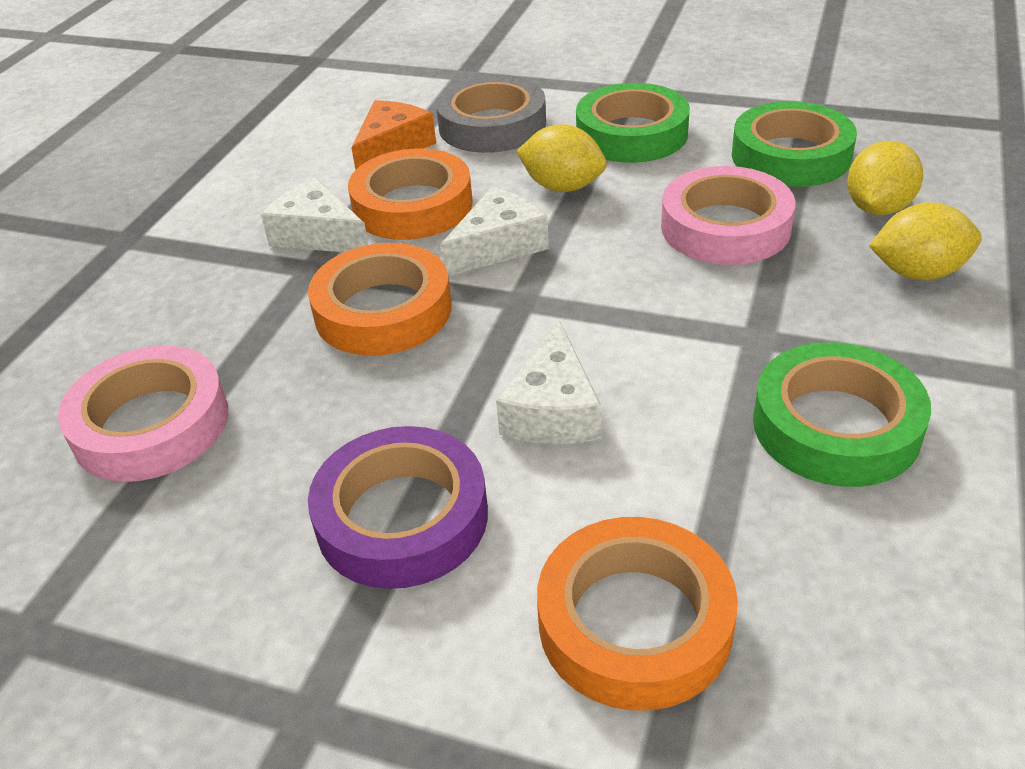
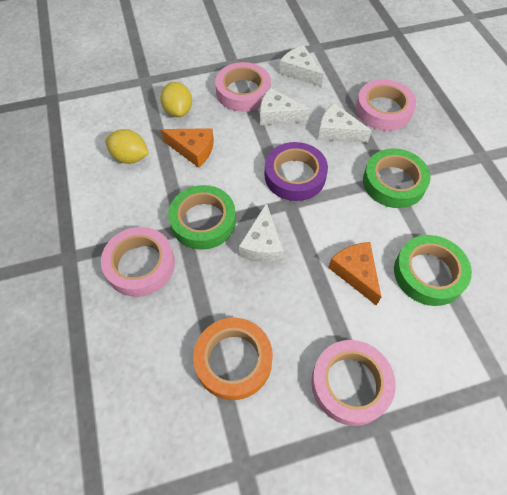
grey tape: [436,76,546,153] = 1 -> none = 0
orange cheese: [351,100,436,170] = 1 -> [161,128,214,168] [328,242,381,305] = 2
orange tape: [308,243,451,356] [348,148,473,240] [537,517,738,711] = 3 -> [193,318,273,400] = 1
pink tape: [58,345,228,482] [661,166,796,265] = 2 -> [101,227,175,297] [215,62,271,112] [311,340,396,426] [356,79,416,131] = 4
white cheese: [261,178,368,252] [440,187,549,276] [496,321,601,444] = 3 -> [239,203,283,262] [260,88,310,125] [279,45,323,87] [318,103,372,143] = 4
yellow lemon: [516,124,607,192] [847,141,923,215] [869,202,982,280] = 3 -> [105,129,149,164] [160,82,192,117] = 2

